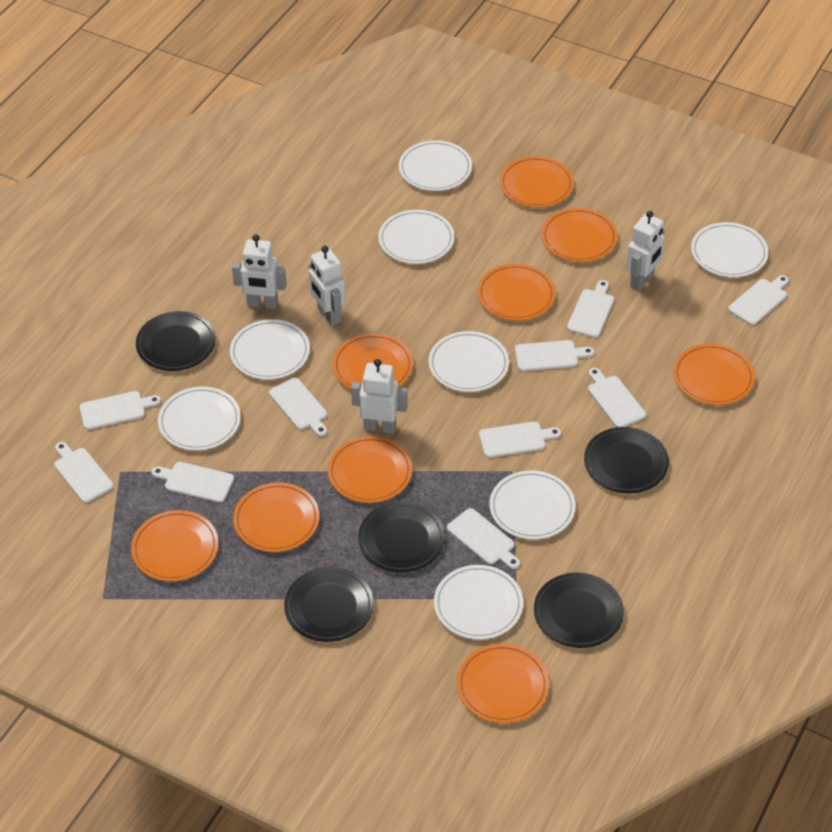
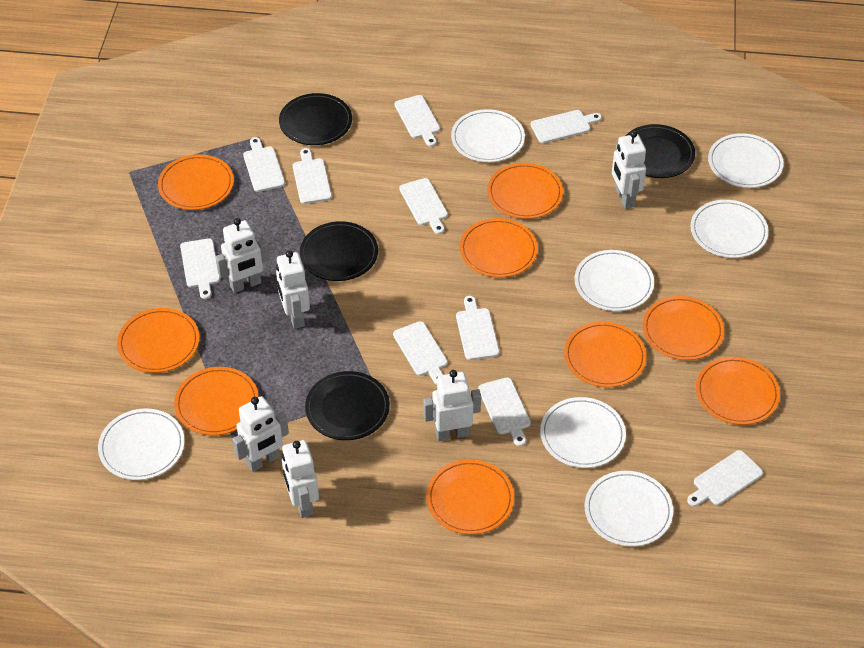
black plate: [136,311,216,371] [284,567,374,642] [358,501,445,572] [534,573,624,648] [584,427,669,493] = 5 -> [279,93,352,145] [300,221,378,281] [305,371,390,440] [626,124,695,178] = 4
white plate: [158,387,241,451] [230,319,310,380] [378,210,454,264] [399,140,472,191] [428,331,509,392] [434,565,523,640] [489,470,576,539] [691,222,768,277] = 8 -> [98,409,185,480] [451,109,525,162] [540,397,626,468] [575,250,654,311] [585,471,673,546] [691,200,769,258] [708,133,784,188] = 7
white robot: [232,234,286,309] [309,246,346,326] [351,359,408,433] [626,211,665,291] = 4 -> [215,218,270,293] [233,396,289,472] [276,250,310,329] [282,440,319,518] [423,370,481,441] [612,131,646,209] = 6

